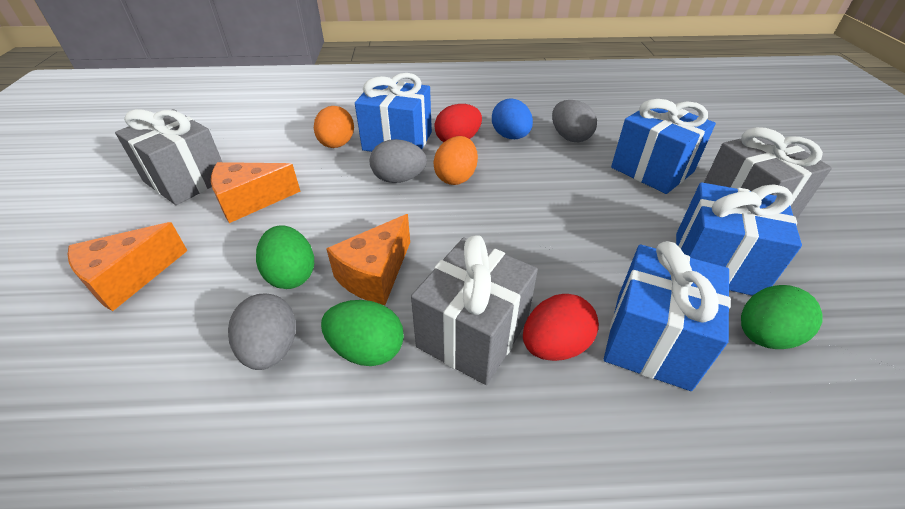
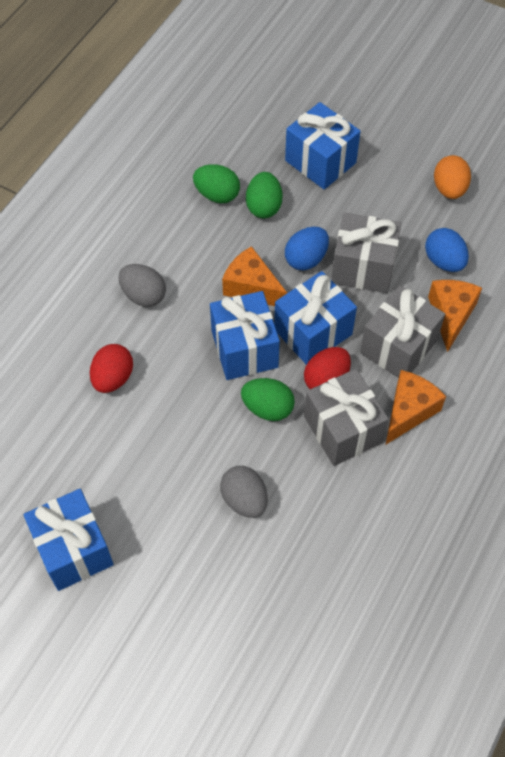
blue egg: [492,99,533,139] = 1 -> [285,227,329,271] [425,228,469,272] = 2
grey egg: [228,293,296,370] [370,139,427,183] [552,100,597,142] = 3 -> [118,264,166,307] [220,466,268,518] = 2
orange egg: [314,106,354,148] [433,136,478,185] = 2 -> [434,155,471,199] = 1

